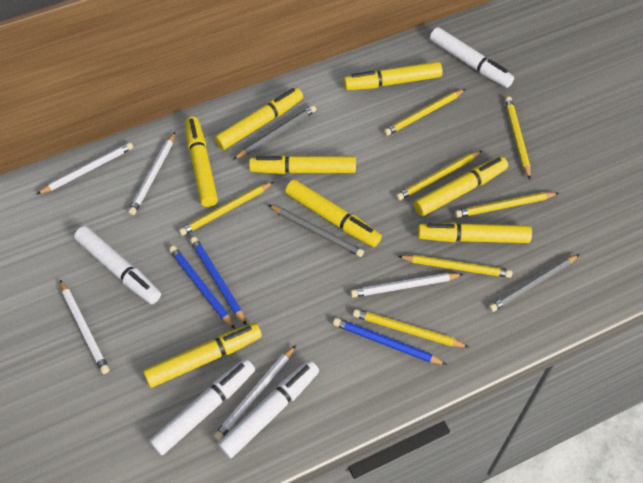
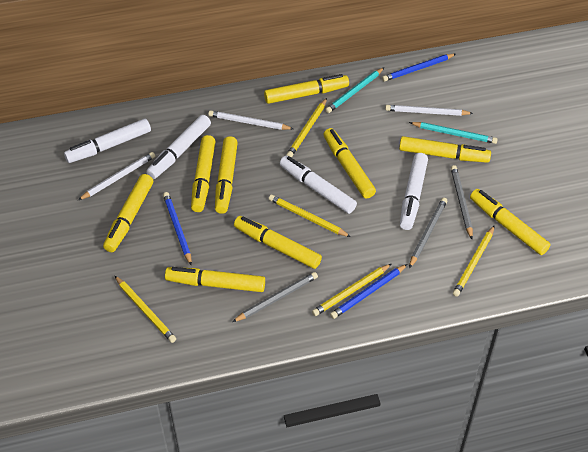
turquoise pencil: none = 0 -> [325,68,384,113] [409,122,498,144] = 2
white pencil: [37,142,133,194] [60,280,109,374] [128,132,175,215] [214,345,296,441] [350,273,463,298] = 5 -> [78,152,155,200] [208,110,294,130] [385,105,474,116] = 3
yellow marker: [143,323,262,388] [185,117,218,207] [214,88,303,150] [249,155,356,174] [285,179,382,247] [344,61,443,90] [414,156,508,216] [418,222,532,243] = 8 -> [103,174,153,252] [165,267,265,292] [191,135,215,212] [215,136,238,214] [234,216,322,269] [264,74,349,104] [323,128,376,199] [399,136,491,163] [470,189,551,255] = 9
yellow pencil: [179,182,274,236] [353,309,469,348] [384,89,465,136] [396,150,483,201] [398,255,513,278] [455,192,559,218] [505,97,531,179] = 7 -> [115,276,176,343] [269,195,351,237] [287,98,327,157] [312,264,391,316] [453,225,495,297] = 5

